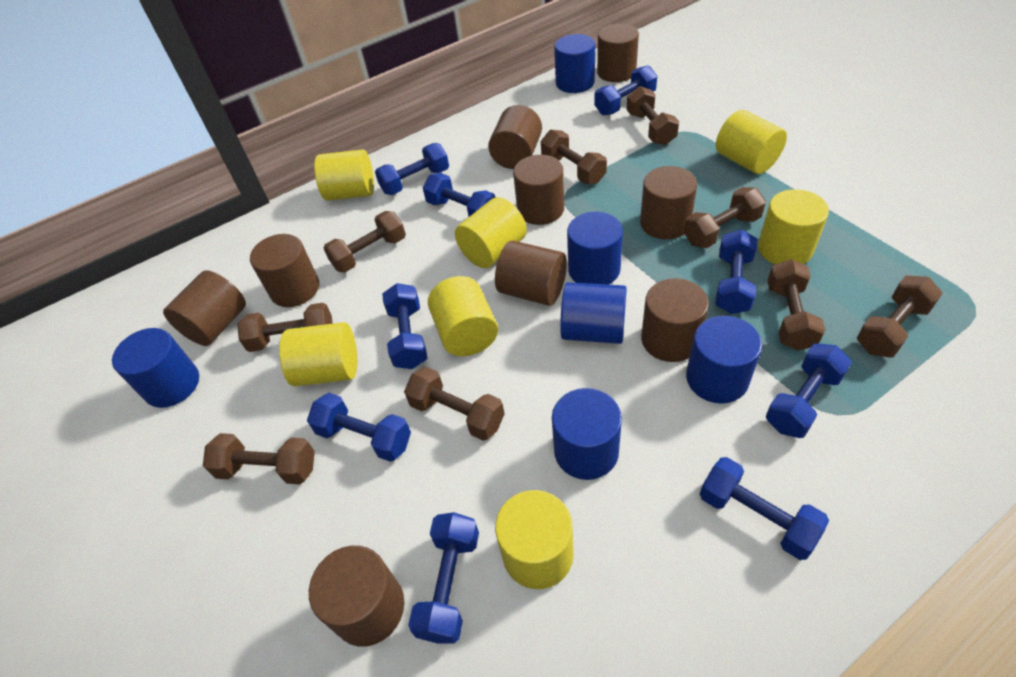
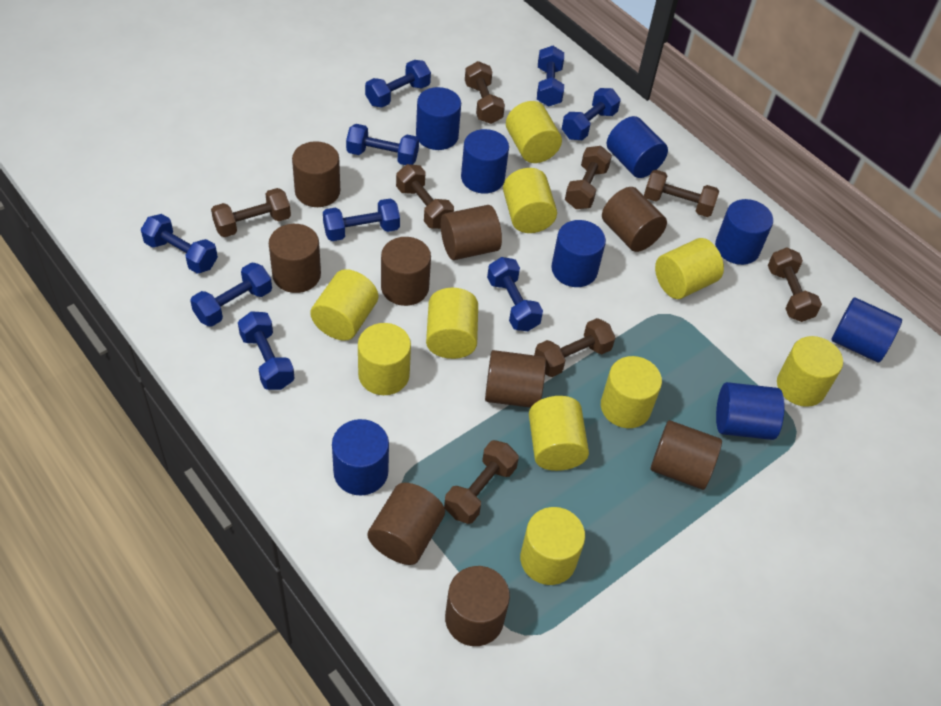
blue cylinder: [112,328,199,408] [552,388,622,480] [554,34,595,93] [560,282,627,344] [567,212,623,285] [686,316,762,404] = 6 -> [332,419,389,495] [416,87,461,150] [461,129,509,194] [551,220,606,287] [607,116,668,178] [715,199,773,265] [716,382,784,440] [832,298,902,363] = 8
brown dumbbell: [203,433,315,484] [237,303,333,352] [324,211,406,273] [404,367,504,441] [541,130,607,184] [626,86,679,145] [684,187,766,248] [767,259,825,351] [857,276,942,357] = 9 -> [211,188,291,237] [396,164,454,229] [444,440,519,524] [465,61,505,124] [534,318,615,377] [565,146,612,209] [644,170,719,217] [768,247,822,322] = 8
yellow cylinder: [279,322,357,387] [314,149,374,201] [428,276,498,356] [455,197,527,268] [495,490,574,589] [716,110,787,174] [758,189,829,264] = 7 -> [310,269,378,341] [358,323,411,395] [426,288,478,359] [503,168,557,233] [506,101,562,163] [520,507,585,585] [529,396,589,471] [601,356,662,428] [655,238,724,299] [777,336,843,407] = 10

